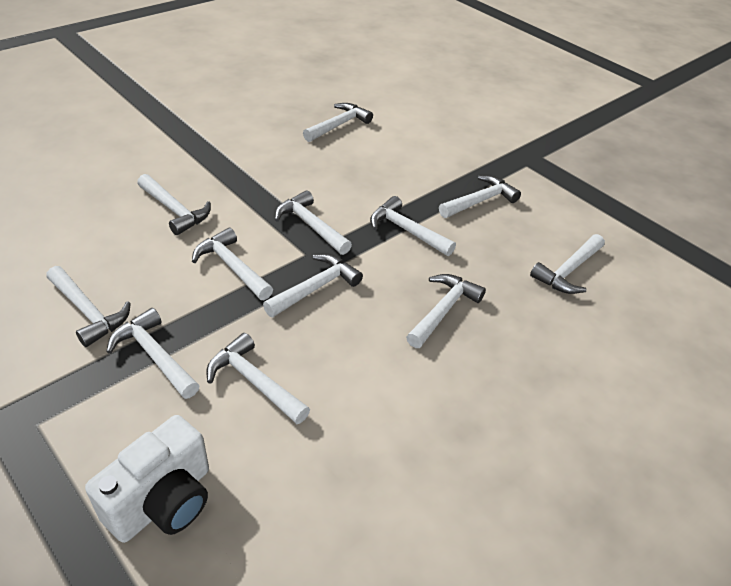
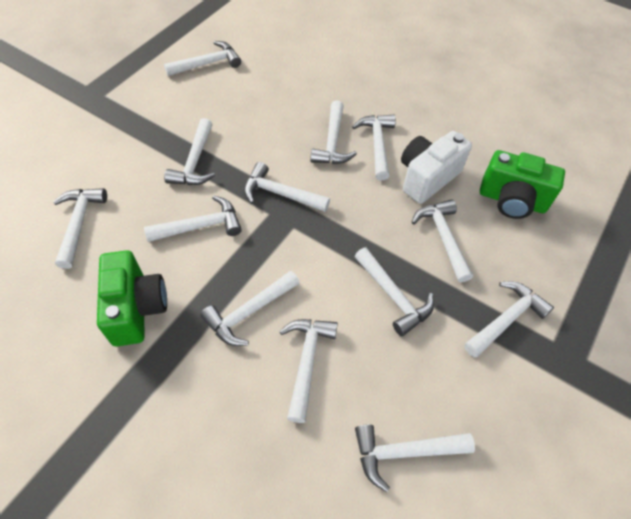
green camera: none = 0 -> [97,250,167,346] [480,150,565,219] = 2
white hammer: [46,266,131,347] [106,308,200,399] [137,174,211,235] [192,228,273,300] [206,333,310,424] [263,254,363,317] [275,190,352,255] [303,103,373,142] [370,196,456,256] [406,274,486,348] [439,175,521,218] [530,234,605,294] = 12 -> [53,188,107,269] [144,196,242,242] [164,41,241,76] [164,118,215,185] [200,271,299,346] [244,162,330,212] [279,319,338,423] [310,100,357,164] [352,115,396,181] [354,247,434,336] [355,424,475,492] [412,200,473,283] [464,282,554,357] = 13

